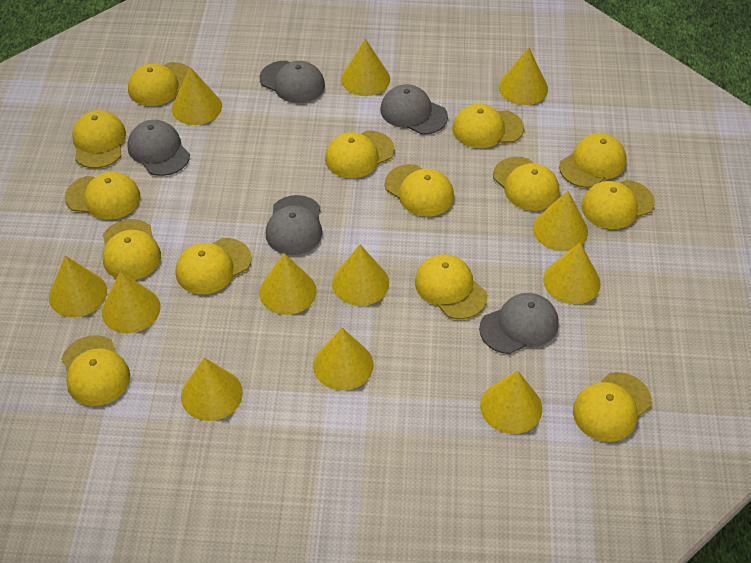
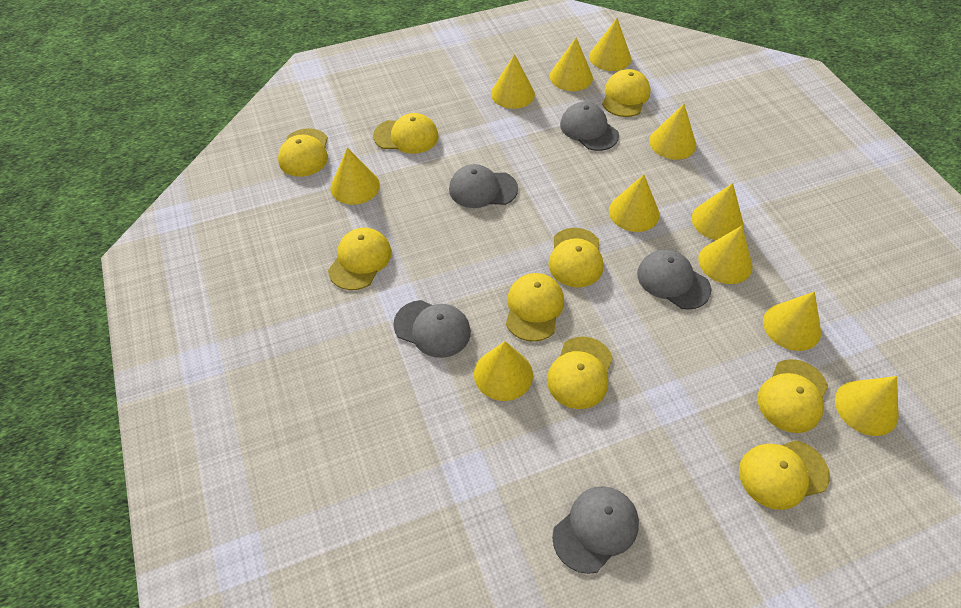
yellow cap: [62,335,130,406] [65,172,141,220] [72,110,126,168] [103,219,161,280] [128,62,190,106] [176,238,252,294] [325,131,395,178] [385,164,454,217] [415,254,487,319] [452,104,524,148] [493,157,559,211] [559,133,627,188] [573,372,652,442] [581,180,655,229] = 14 -> [278,128,328,177] [328,228,392,290] [373,113,438,154] [506,273,564,342] [547,337,613,409] [548,228,603,287] [602,69,651,117] [739,440,830,510] [757,359,828,433] = 9
yellow cone: [49,256,107,317] [102,271,161,333] [172,67,222,125] [181,358,243,421] [259,253,317,315] [313,328,373,390] [332,244,389,306] [341,38,390,96] [480,370,542,434] [499,47,548,105] [533,191,588,251] [543,243,601,304] = 12 -> [330,148,380,205] [474,341,533,401] [491,54,535,109] [550,38,593,91] [589,18,631,71] [609,175,660,232] [649,104,696,160] [692,183,743,240] [698,226,752,284] [763,292,821,351] [835,376,899,436] = 11

